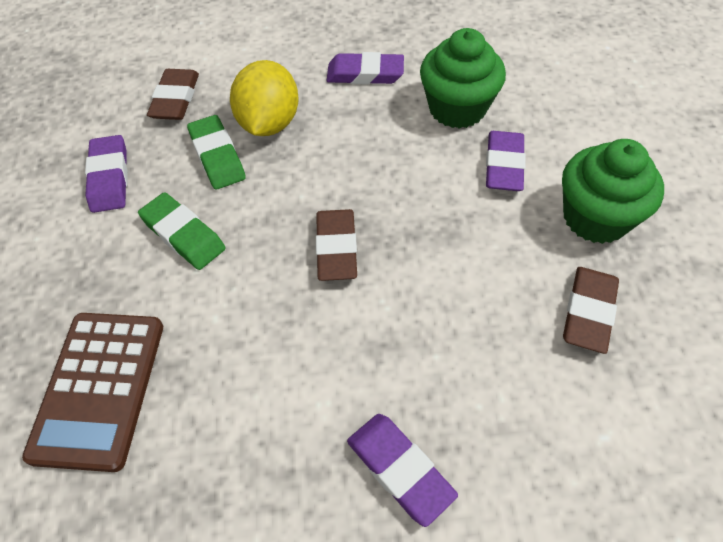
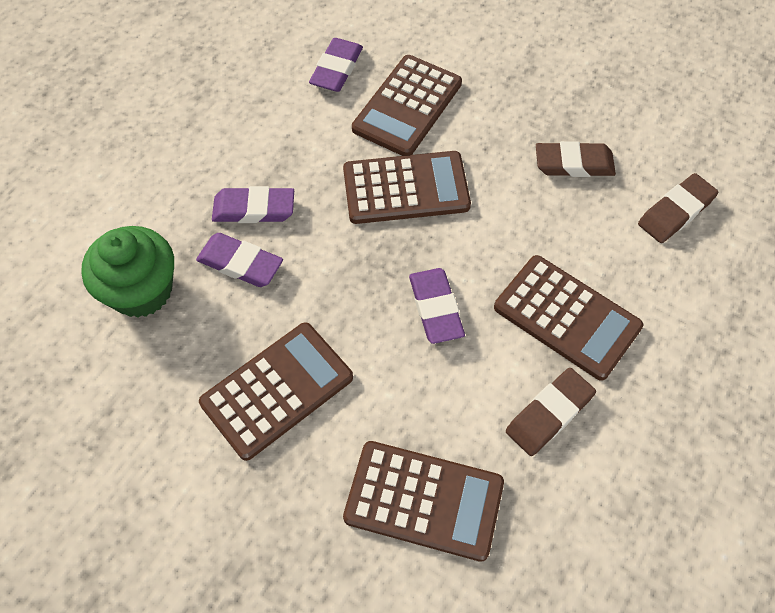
brown calculator: [22,313,163,472] = 1 -> [199,322,353,461] [343,151,471,224] [343,441,504,562] [352,55,462,156] [494,255,643,381] = 5
green cupcake: [420,28,506,129] [562,139,664,244] = 2 -> [81,226,174,318] = 1
green eraser: [138,192,226,270] [187,115,246,189] = 2 -> none = 0
yellow lemon: [230,60,299,136] = 1 -> none = 0

